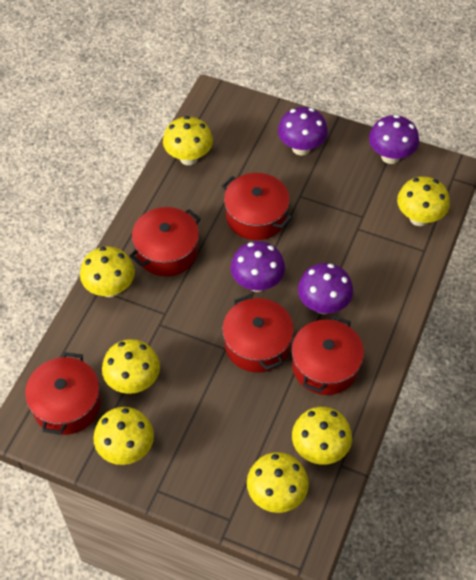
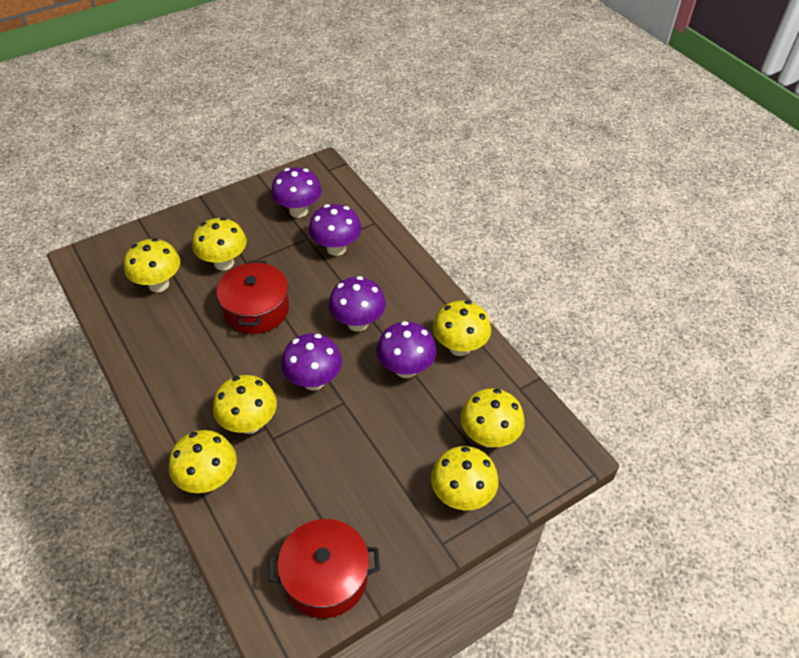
purple mushroom: [231,241,285,292] [278,107,328,156] [298,263,353,314] [369,115,419,164] = 4 -> [271,167,322,218] [281,333,342,391] [309,204,361,256] [329,276,386,332] [377,321,436,378] = 5
red pot: [25,352,101,435] [130,207,201,276] [222,173,292,240] [222,295,294,373] [291,316,364,395] = 5 -> [217,261,289,334] [268,519,380,618] = 2

